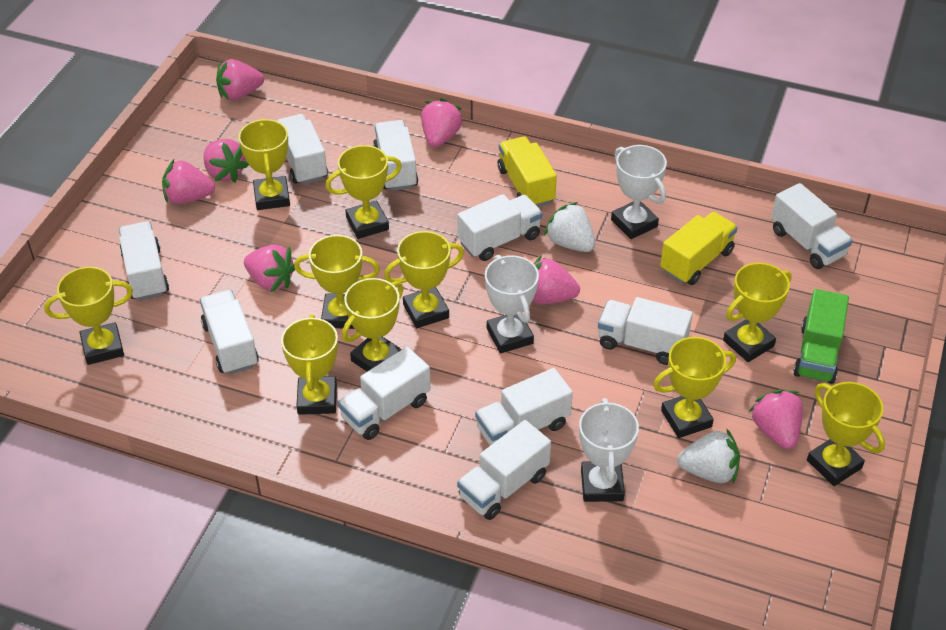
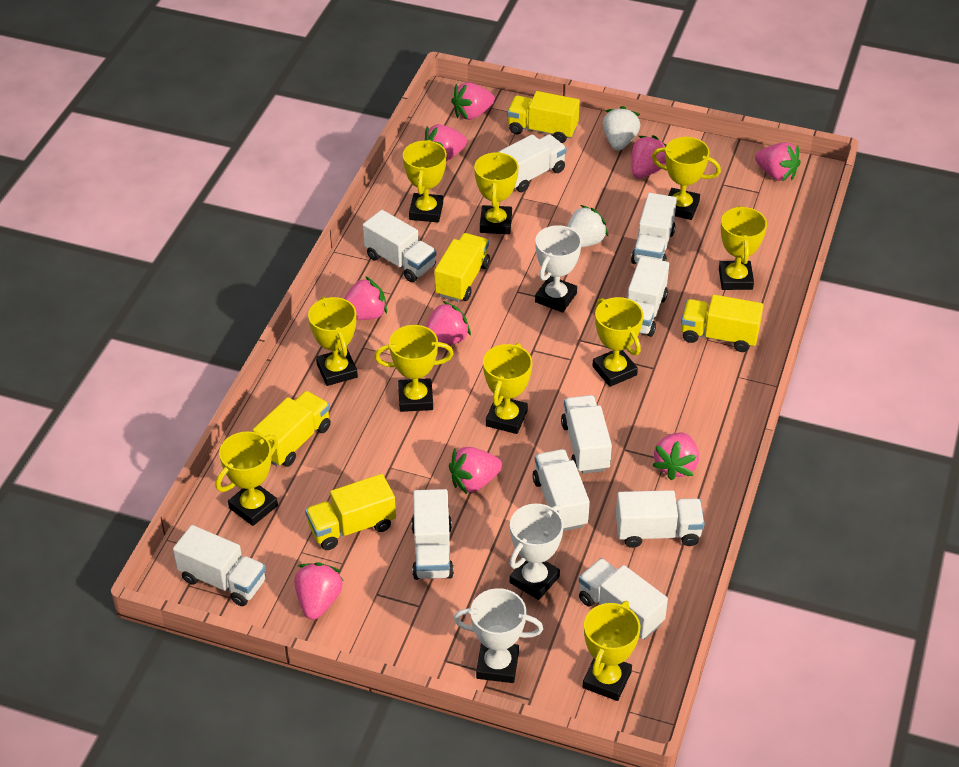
green truck: [793,289,849,384] = 1 -> none = 0
pink strawberry: [162,159,215,204] [203,139,249,182] [216,59,264,100] [244,245,295,292] [421,98,464,147] [533,255,580,304] [749,390,803,449] = 7 -> [295,562,343,620] [344,276,387,320] [423,124,467,161] [426,301,471,345] [449,447,502,494] [451,82,495,120] [631,135,667,178] [652,432,699,480] [755,142,800,181] = 9
yellow truck: [498,136,557,207] [660,212,738,285] = 2 -> [253,391,331,467] [305,474,396,550] [434,233,490,302] [507,91,580,143] [681,295,764,352] = 5

